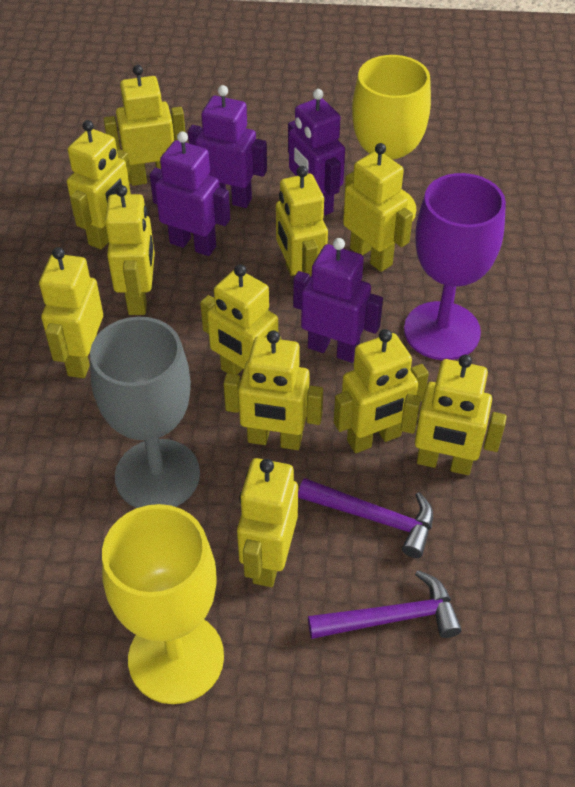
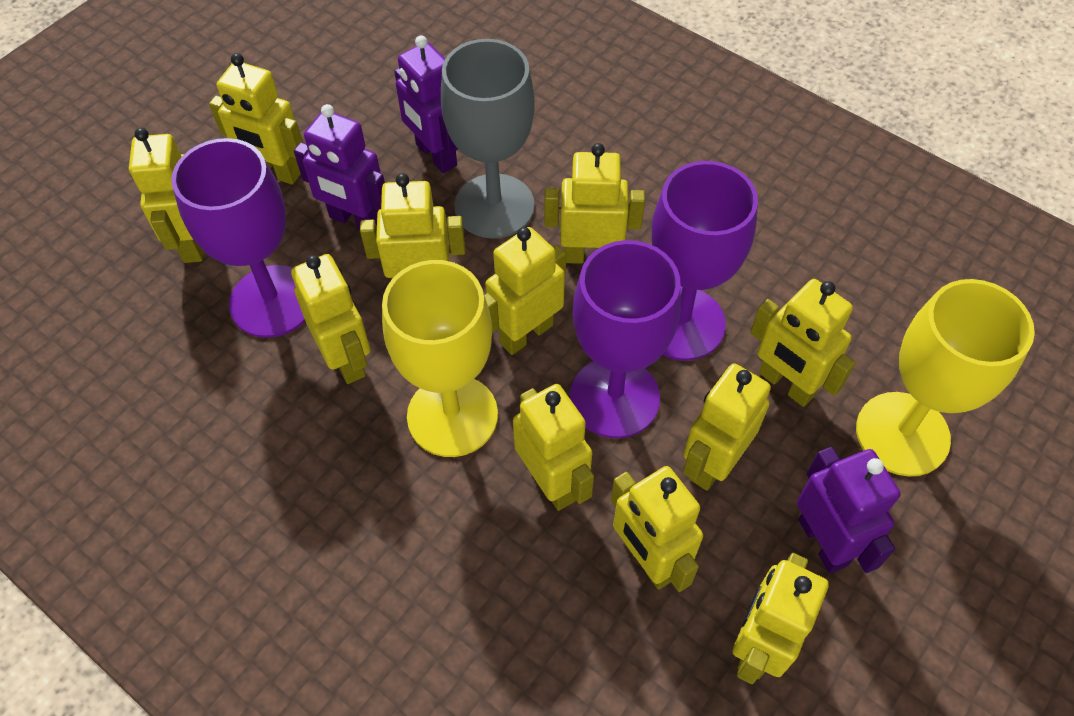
purple goblet: [404,173,506,360] = 1 -> [171,138,305,338] [570,240,681,438] [652,161,758,361] = 3
purple hammer: [298,478,433,558] [308,570,461,639] = 2 -> none = 0
purple robot: [150,131,230,256] [188,85,267,208] [288,89,345,216] [293,238,383,363] = 4 -> [294,104,385,230] [394,36,458,173] [797,447,901,573] = 3

